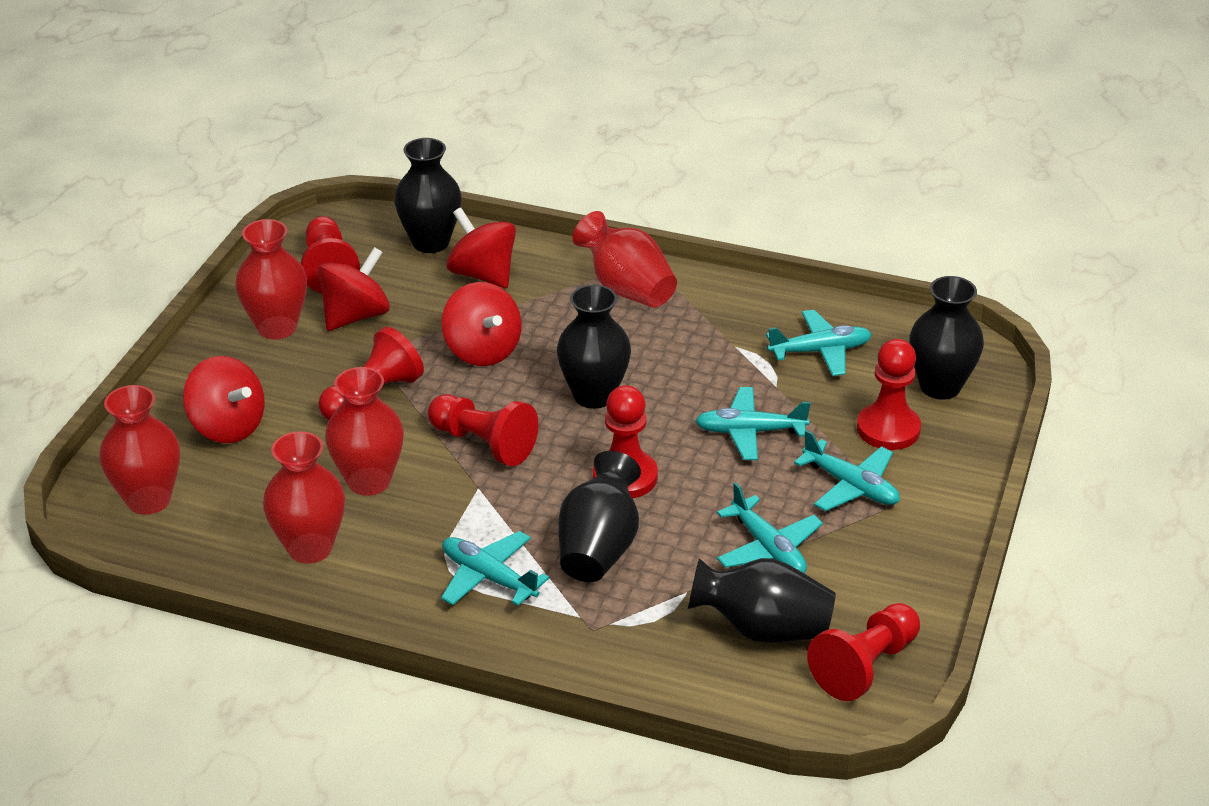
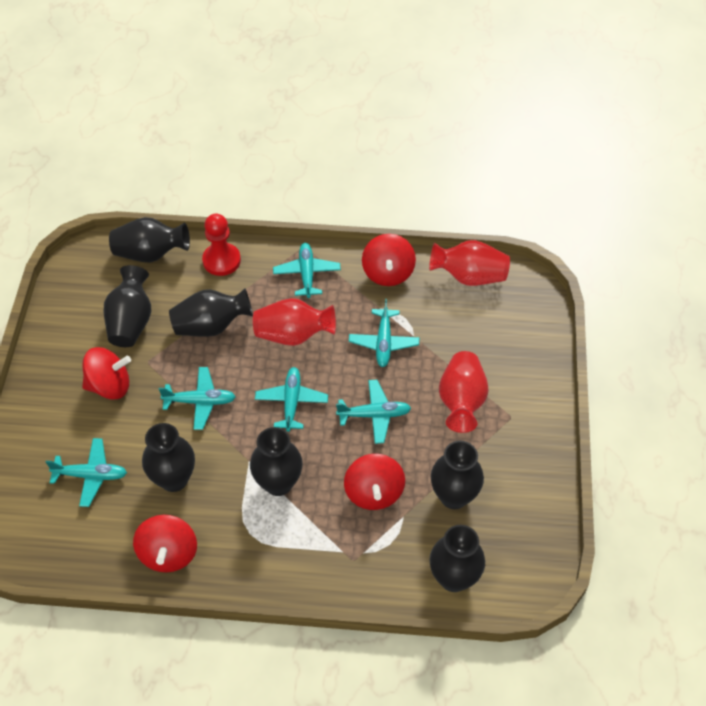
black vase: [394,138,462,253] [557,285,631,409] [558,451,641,582] [688,558,836,643] [909,276,984,400] = 5 -> [104,265,151,347] [109,217,190,262] [142,423,195,492] [169,288,253,337] [250,427,303,496] [429,525,485,592] [431,441,484,509] = 7
red pawn: [301,216,360,294] [318,327,424,420] [428,394,538,466] [593,385,658,498] [807,603,920,701] [857,339,921,450] = 6 -> [202,214,241,276] = 1
red vase: [99,385,180,515] [235,219,307,340] [263,431,345,564] [325,367,404,496] [573,211,677,308] = 5 -> [253,298,336,346] [429,240,510,286] [439,351,489,433] = 3
turquoise plane: [441,531,549,606] [695,387,811,460] [717,482,823,573] [766,310,872,376] [794,430,900,511] = 5 -> [46,438,127,507] [159,367,235,430] [255,367,328,432] [273,243,341,298] [336,380,411,444] [349,299,419,367] = 6

